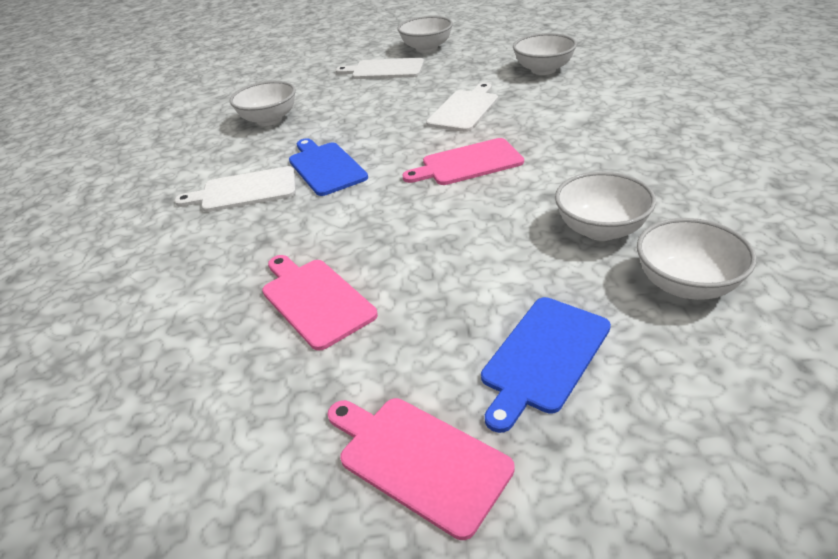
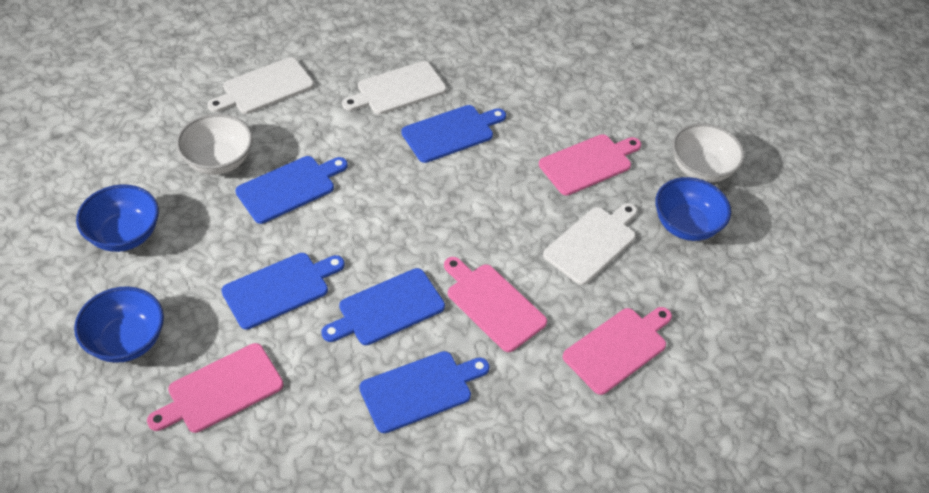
blue bowl: none = 0 -> [74,286,164,363] [76,184,159,252] [655,177,731,241] = 3
blue cutting board: [289,138,368,196] [481,297,611,433] = 2 -> [221,253,345,330] [235,156,348,224] [321,268,445,345] [359,351,490,433] [401,105,506,163] = 5
pink cutting board: [262,255,378,351] [327,398,515,540] [402,138,524,185] = 3 -> [147,343,283,433] [444,257,547,352] [539,134,641,196] [563,307,672,395] = 4
white bowl: [230,81,296,126] [398,16,453,53] [513,33,577,75] [555,171,656,241] [637,218,757,300] = 5 -> [176,114,252,175] [672,123,745,183] = 2

